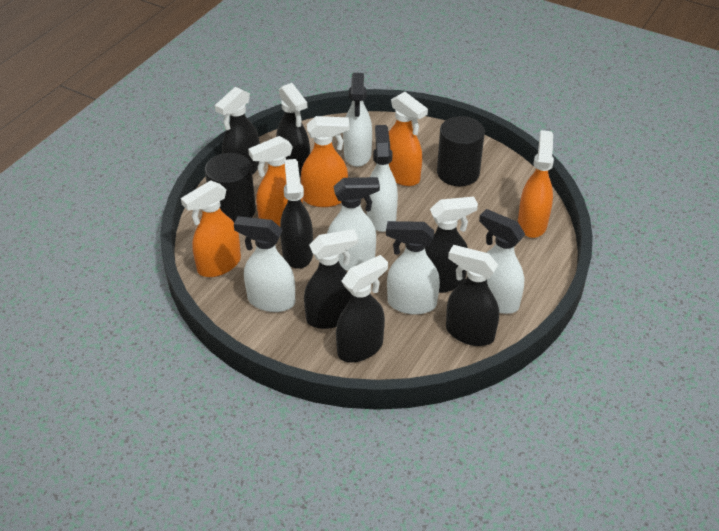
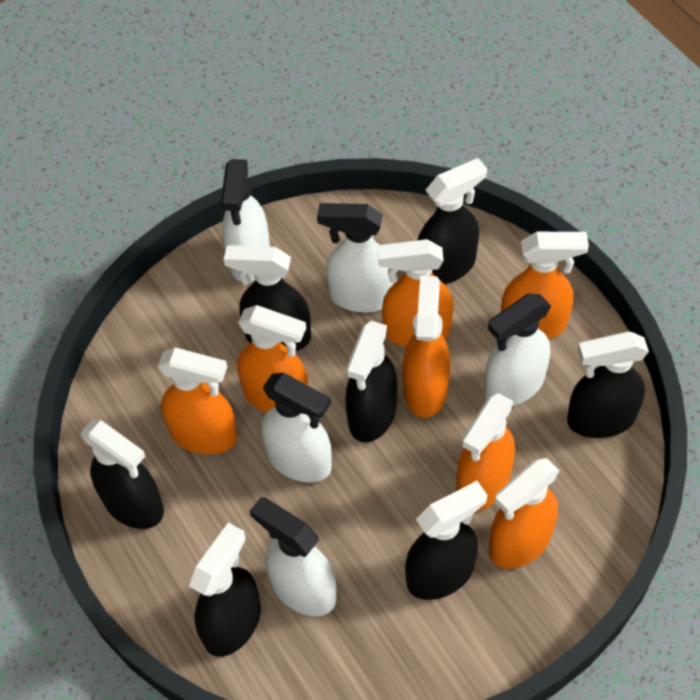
black cylinder: [205,153,256,222] [437,116,485,186] = 2 -> none = 0
orange spray bottle: [181,180,241,277] [248,136,303,227] [301,116,349,207] [389,92,428,186] [518,130,554,238] = 5 -> [158,347,237,454] [237,305,309,412] [378,239,454,347] [402,276,450,418] [456,393,515,511] [489,458,560,569] [501,232,589,339] = 7
white spray bottle: [234,216,295,312] [327,177,380,271] [343,73,372,167] [367,125,398,232] [386,221,440,315] [479,209,525,314] = 6 -> [221,159,270,282] [249,497,337,616] [261,373,332,482] [317,203,394,312] [484,294,551,406] = 5

